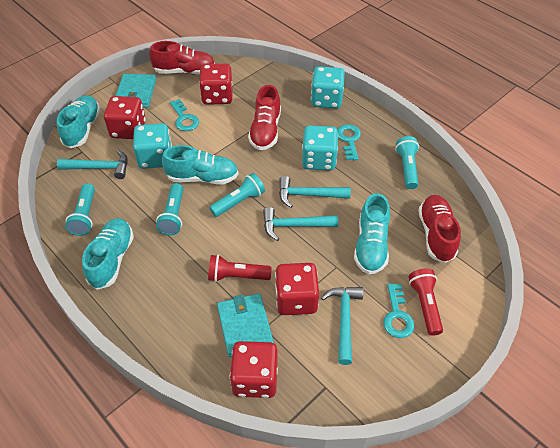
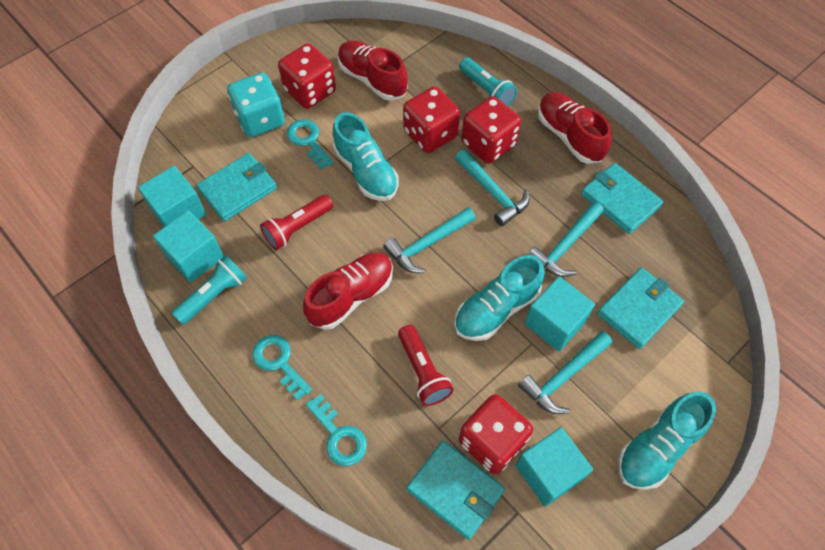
turquoise cube: none = 0 -> [138,166,206,227] [153,210,224,283] [515,427,593,507] [525,277,595,351] = 4
turquoise dice: [133,123,172,169] [302,125,338,171] [311,66,345,109] = 3 -> [227,73,285,137] = 1
turquoise flashlight: [65,183,95,236] [156,183,183,235] [209,173,265,217] [395,136,419,189] = 4 -> [172,255,247,324] [459,58,517,106] = 2
turquoise shoe: [57,95,101,148] [82,218,134,290] [162,145,239,185] [354,193,390,274] = 4 -> [333,112,398,201] [454,255,545,341] [618,392,716,490] = 3
turquoise wallet: [116,74,156,108] [217,294,274,357] = 2 -> [196,153,277,221] [407,441,505,540] [581,163,664,234] [597,268,684,349] = 4

